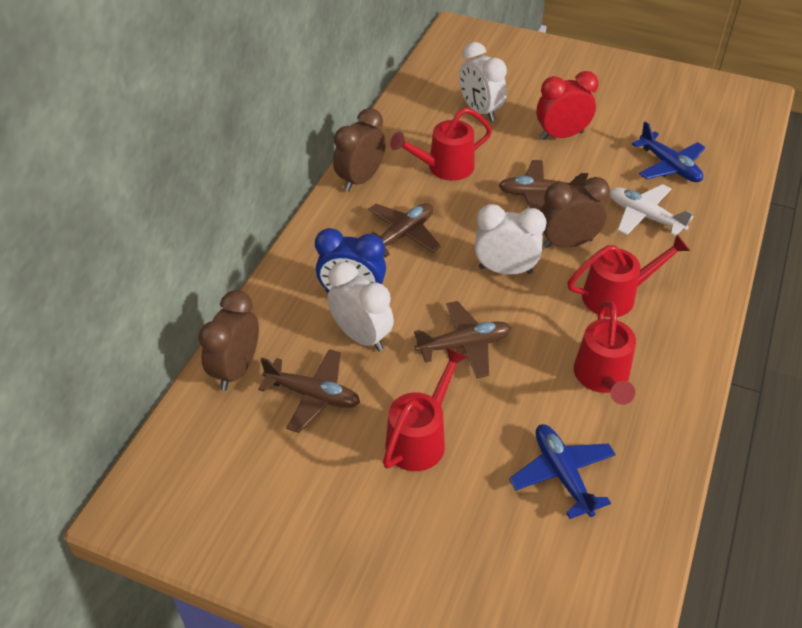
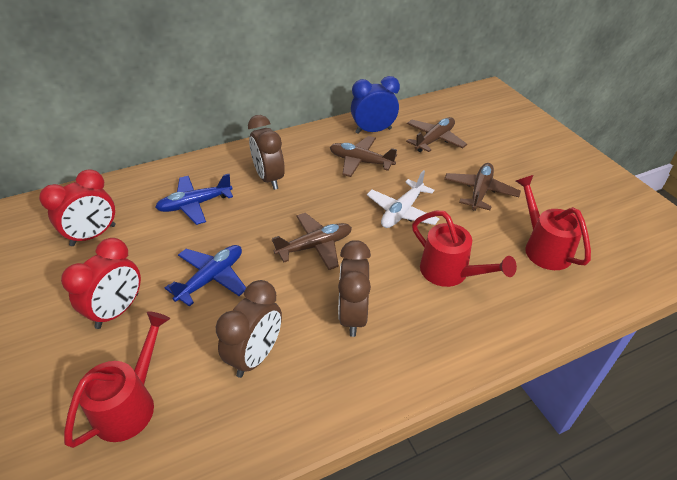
red clock: [536,71,599,140] = 1 -> [39,169,116,246] [61,238,141,329] = 2
red watering can: [383,347,468,471] [390,107,492,181] [568,235,690,317] [574,301,636,405] = 4 -> [64,311,170,448] [412,211,517,287] [516,175,591,270] = 3
white clock: [327,262,394,351] [459,42,507,122] [475,204,546,275] = 3 -> none = 0

